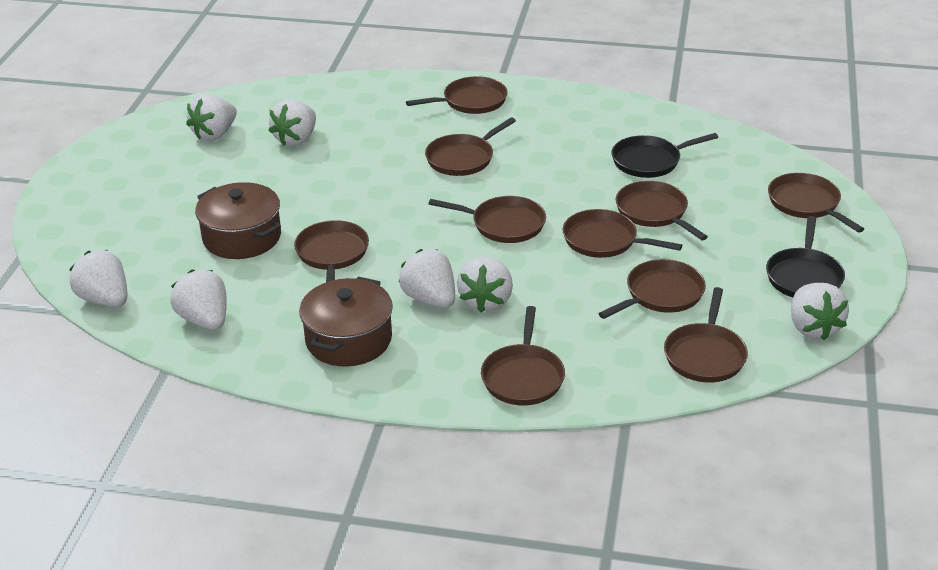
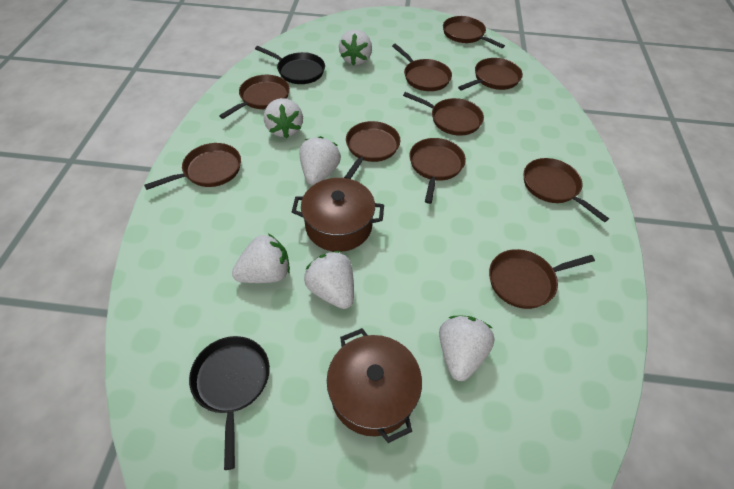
white strawberry: [69,250,127,307] [170,270,227,330] [186,94,237,141] [269,99,316,146] [399,249,455,308] [457,257,513,313] [791,283,849,340] = 7 -> [232,234,290,283] [264,98,303,138] [300,136,341,185] [304,251,354,309] [339,30,372,66] [439,315,495,381] = 6

